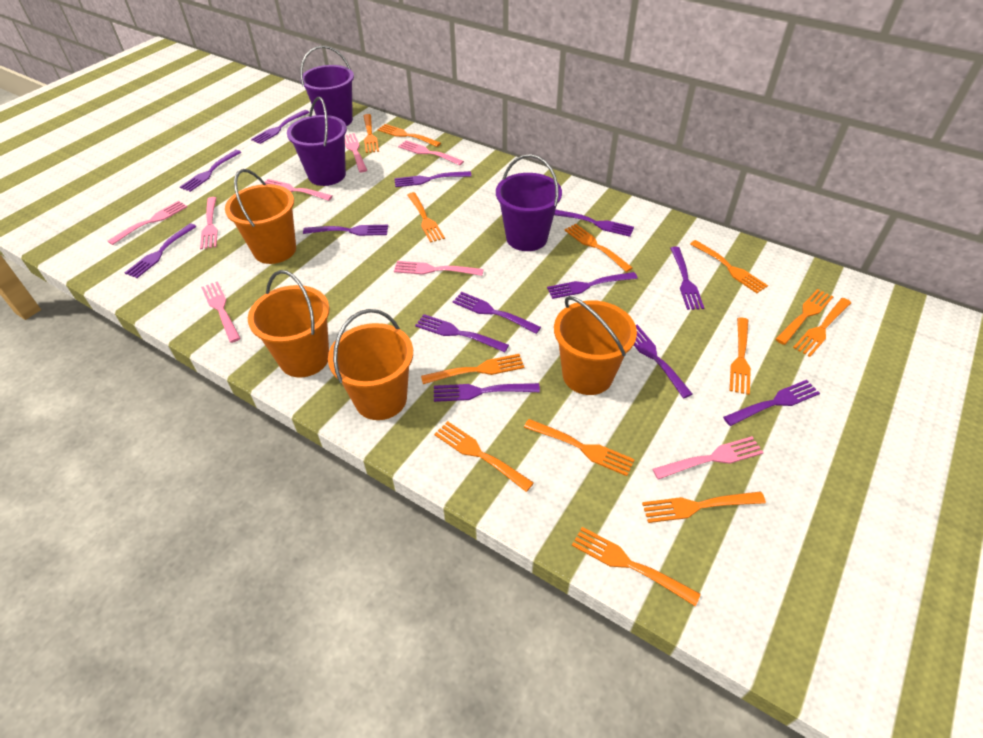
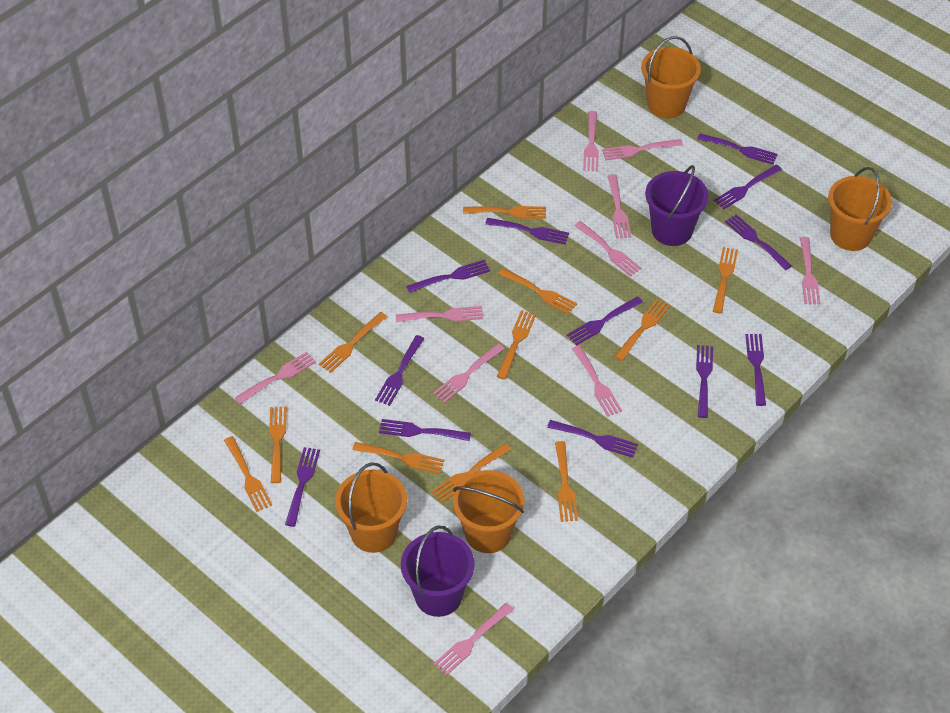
orange fork: [364,114,379,153] [377,124,441,147] [407,192,445,243] [421,354,524,384] [434,421,534,492] [524,419,635,476] [564,224,633,272] [572,527,701,606] [642,492,766,523] [690,240,768,293] [730,317,751,395] [775,289,833,345] [793,298,851,357] = 13 -> [224,436,272,512] [269,407,287,483] [319,312,387,373] [352,442,444,474] [431,443,511,503] [463,206,546,219] [497,310,536,380] [498,268,577,314] [555,441,578,522] [614,299,670,361] [713,247,738,314] = 11
pink fork: [108,201,187,245] [200,197,218,249] [201,281,241,343] [265,179,333,201] [345,133,367,172] [394,261,484,276] [398,140,464,166] [652,436,764,480] = 8 -> [235,352,316,404] [396,306,483,322] [433,343,504,403] [434,603,514,676] [572,345,622,417] [574,221,642,277] [583,111,599,171] [602,139,683,161] [608,174,631,239] [800,237,821,304] = 10
purple bucket: [287,97,347,186] [300,46,354,126] [496,154,562,251] = 3 -> [401,526,475,617] [645,165,709,246] = 2
purple fork: [125,223,197,278] [180,150,241,192] [251,110,310,144] [303,225,388,236] [394,171,472,187] [415,314,509,352] [434,383,540,402] [452,292,541,334] [547,272,638,299] [554,209,634,237] [634,325,693,398] [670,247,704,310] [723,380,820,426] = 13 -> [285,447,320,527] [375,335,425,406] [379,419,471,441] [406,259,490,293] [485,218,569,245] [547,420,638,458] [567,296,643,346] [696,345,713,418] [697,133,778,165] [714,165,782,210] [725,214,792,270] [746,334,766,406] = 12

